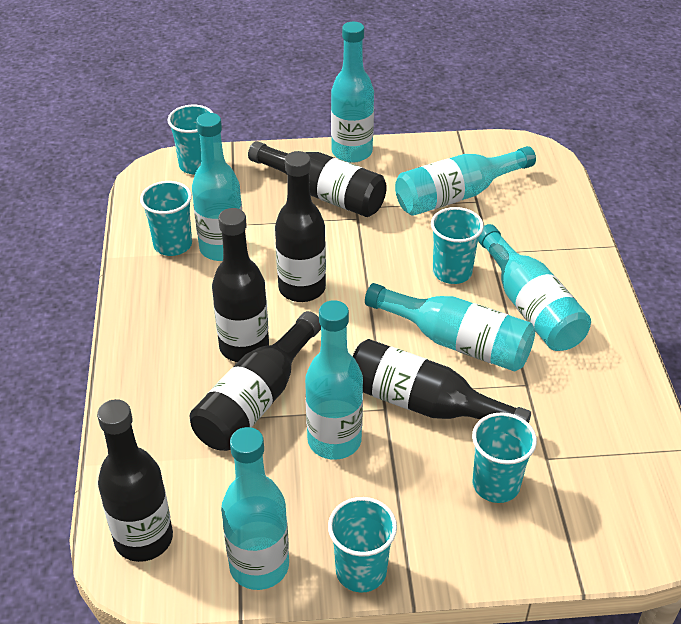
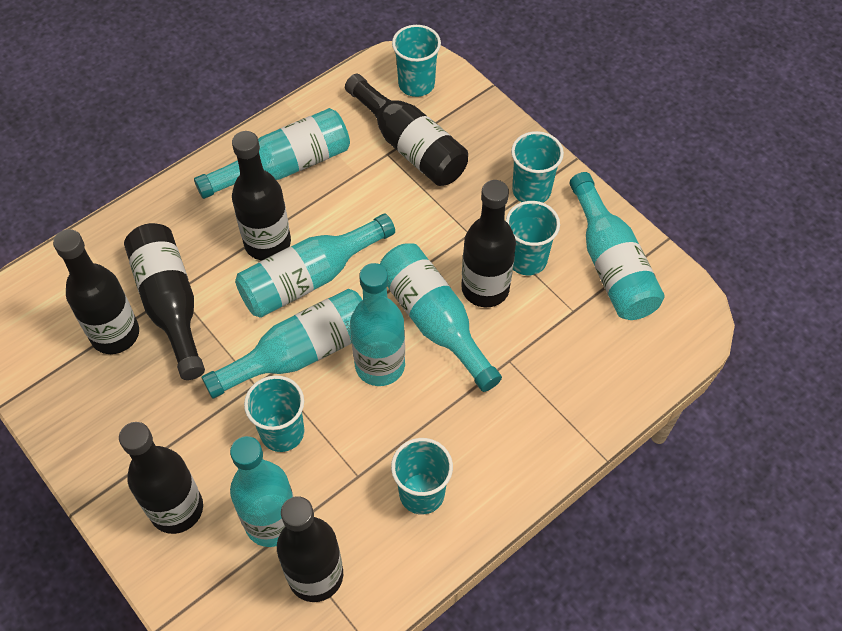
black bottle: [97,399,173,562] [190,311,321,451] [212,208,269,362] [248,141,387,217] [275,151,326,302] [353,339,531,423] = 6 -> [53,229,139,354] [119,422,203,534] [124,223,205,380] [232,131,291,260] [277,496,343,602] [345,74,468,186] [461,180,516,307] = 7

